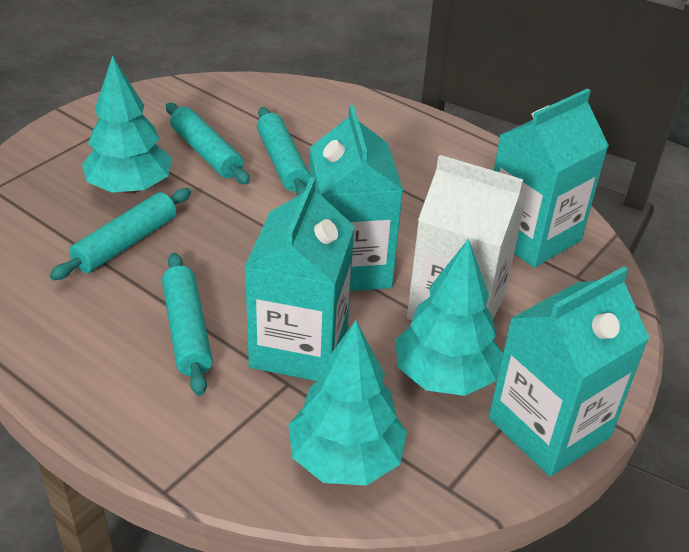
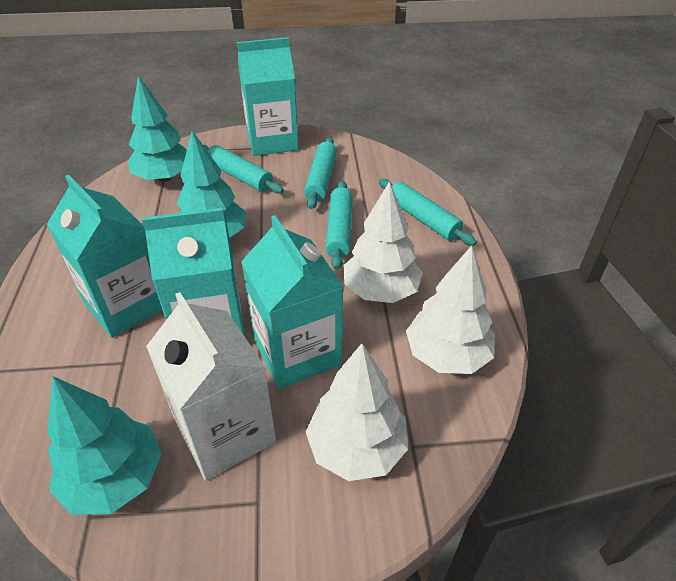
white tree: none = 0 -> [306,343,408,481] [343,181,423,303] [406,246,495,374] = 3

